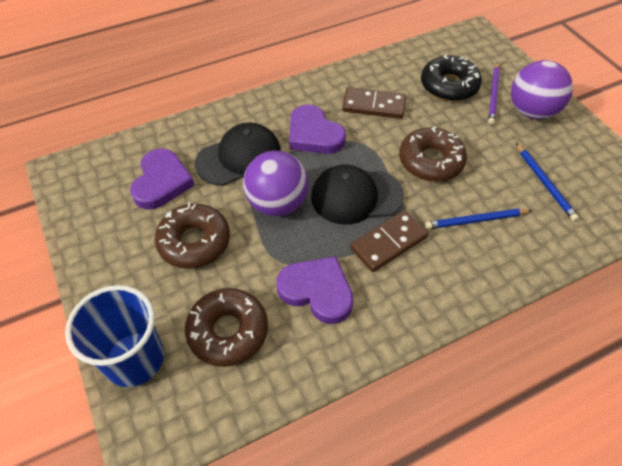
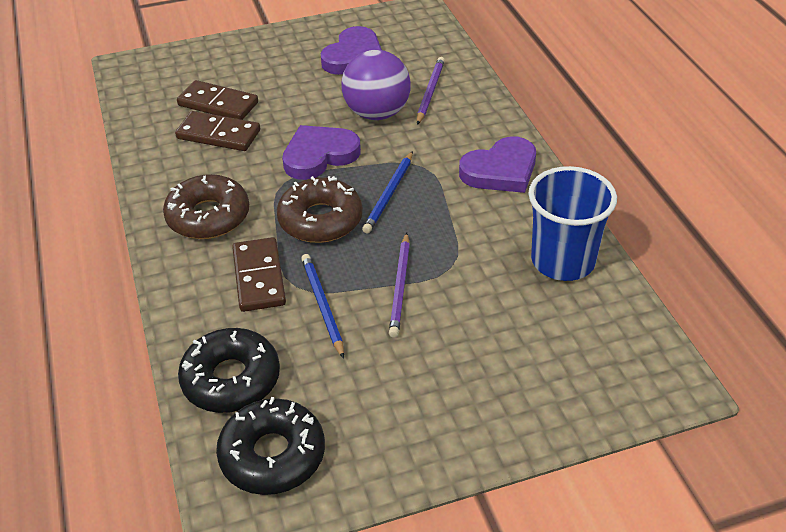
black cap: [195,122,281,186] [311,165,404,225] = 2 -> none = 0
black donut: [421,54,482,102] = 1 -> [178,328,280,413] [216,397,325,495] = 2
brown domino: [342,87,406,119] [350,210,429,272] = 2 -> [175,111,260,151] [177,80,258,120] [232,237,286,312] = 3
brown donut: [155,202,230,269] [185,288,268,367] [399,126,467,182] = 3 -> [163,174,249,239] [277,176,363,243] = 2
purple ball: [243,151,309,216] [511,60,573,119] = 2 -> [342,50,411,120] = 1
purple pencil: [488,62,500,125] = 1 -> [389,233,410,338] [417,57,445,125] = 2

